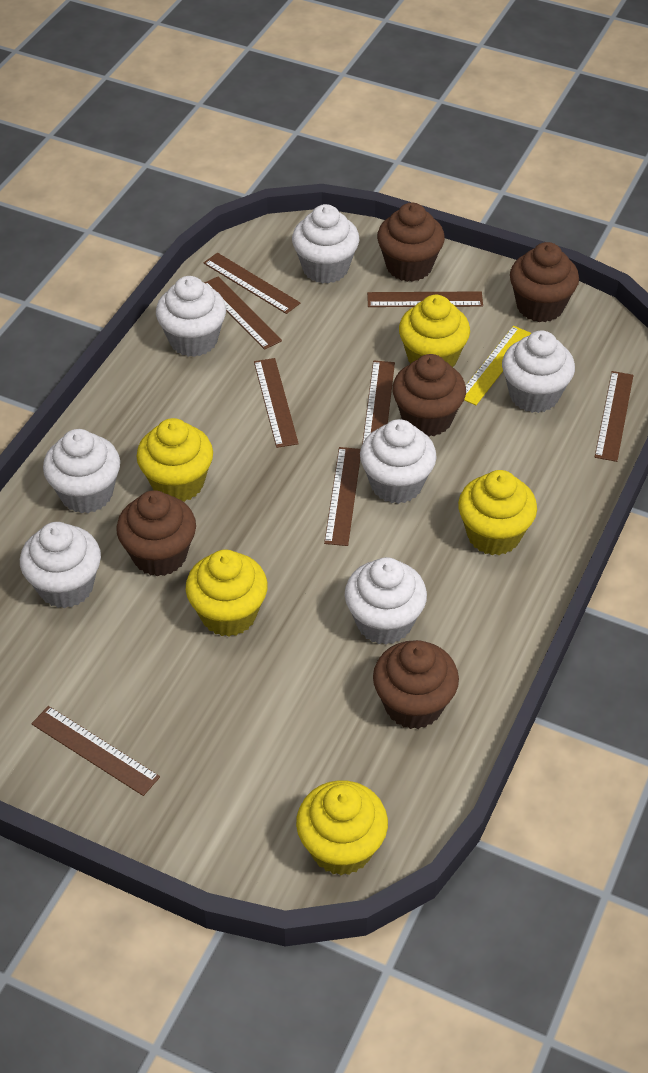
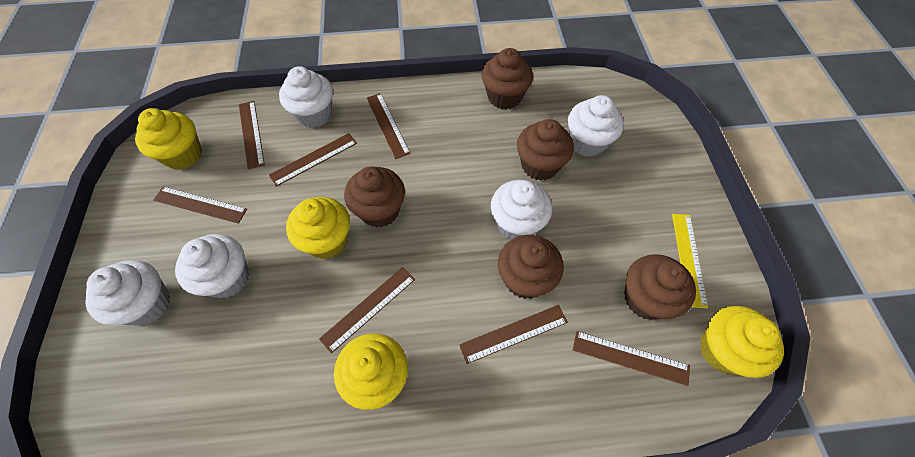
brown ruler: [31,706,160,796] [203,253,300,314] [205,277,282,350] [254,358,299,448] [324,447,361,546] [362,361,395,444] [367,291,483,307] [595,371,634,462] = 8 -> [154,186,247,224] [239,101,265,170] [269,133,357,187] [319,267,415,354] [367,93,411,159] [459,305,568,364] [573,331,690,386] = 7
white cupcake: [20,522,101,608] [43,429,120,513] [156,276,226,357] [292,204,360,284] [345,557,427,645] [360,419,437,504] [502,330,575,413] = 7 -> [86,260,170,326] [175,234,249,298] [279,66,333,128] [491,180,552,239] [568,95,624,157] = 5
yellow cupcake: [136,418,213,502] [186,549,268,637] [296,780,388,875] [399,295,470,367] [458,470,537,555] = 5 -> [135,108,202,170] [286,197,350,259] [334,334,408,410] [700,306,784,378] = 4

